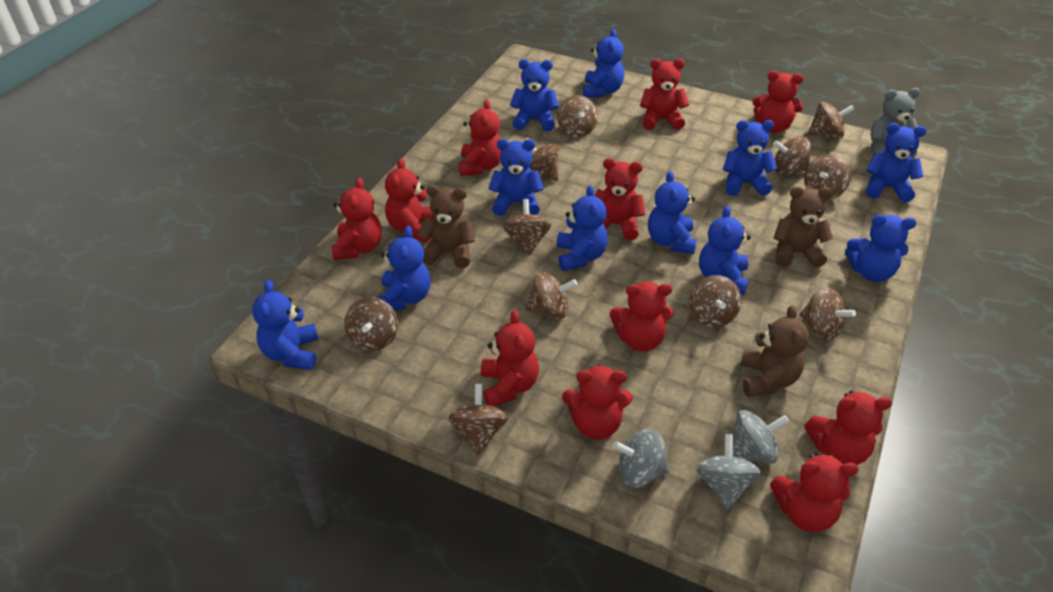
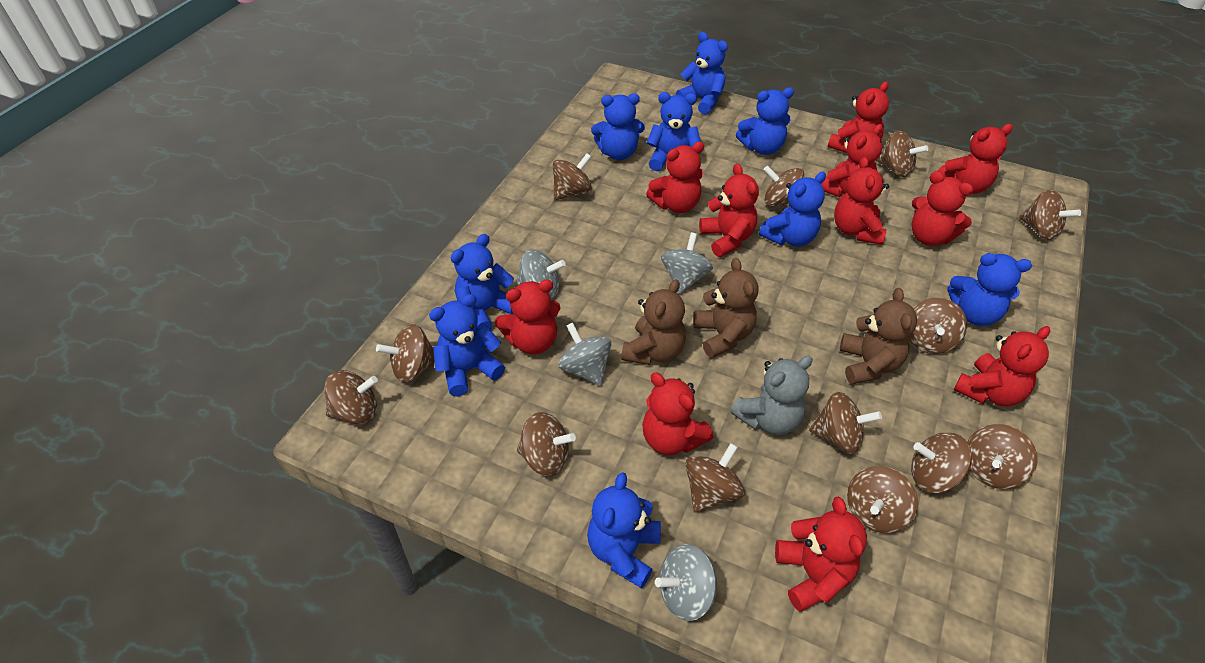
blue teddy bear: [252,280,319,370] [378,226,431,311] [488,139,544,216] [510,59,559,131] [557,185,608,271] [583,29,624,98] [648,171,697,254] [699,206,751,295] [723,120,777,196] [845,215,916,282] [866,123,926,202] = 11 -> [429,294,505,397] [451,234,514,330] [587,472,661,589] [591,93,645,160] [647,92,701,171] [676,32,728,115] [736,87,794,155] [759,172,826,247] [947,253,1032,326] = 9
brown spinning top: [344,297,398,351] [448,384,508,455] [503,199,551,255] [524,138,559,181] [526,272,577,319] [557,95,598,138] [689,275,742,327] [773,136,811,175] [800,287,856,341] [804,154,851,200] [808,102,854,139] = 11 -> [324,370,378,425] [376,324,435,382] [517,412,576,476] [553,153,592,200] [686,443,745,513] [763,166,804,207] [809,392,882,454] [847,466,918,533] [876,131,928,177] [908,298,967,354] [911,432,972,493] [967,424,1038,489] [1019,190,1081,240] = 13
grey spinning top: [612,429,670,488] [696,434,761,510] [732,410,789,464] = 3 -> [515,249,566,299] [558,322,611,386] [655,544,718,621] [661,232,713,294] = 4

